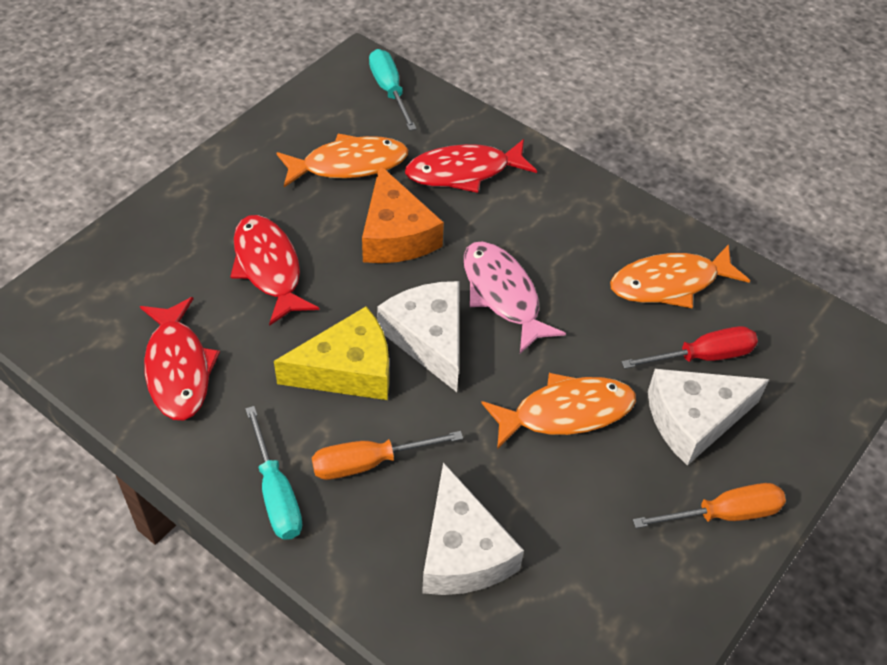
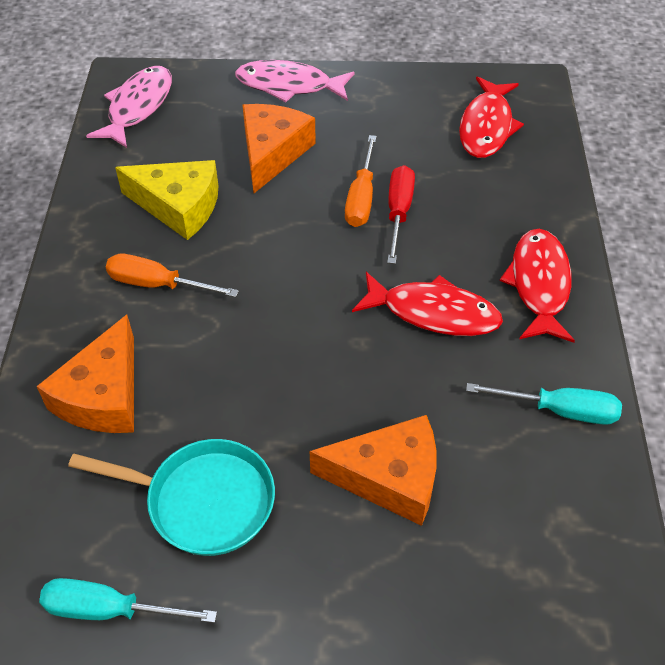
orange cheese: [362,165,444,263] = 1 -> [37,315,134,433] [242,104,316,193] [310,415,436,526] = 3
orange fish: [276,134,408,187] [481,373,636,450] [610,244,750,308] = 3 -> none = 0
pink fish: [464,241,566,354] = 1 -> [86,66,172,148] [235,60,355,102] = 2
turquoise pan: none = 0 -> [68,439,275,556] = 1
white cheese: [377,281,459,392] [422,462,524,595] [648,369,769,466] = 3 -> none = 0

